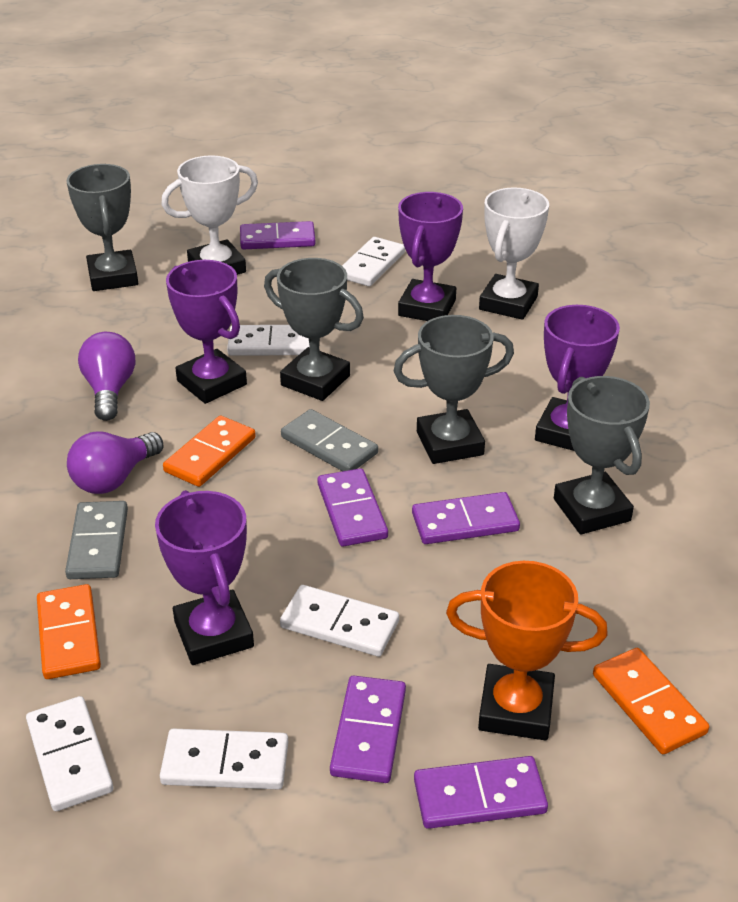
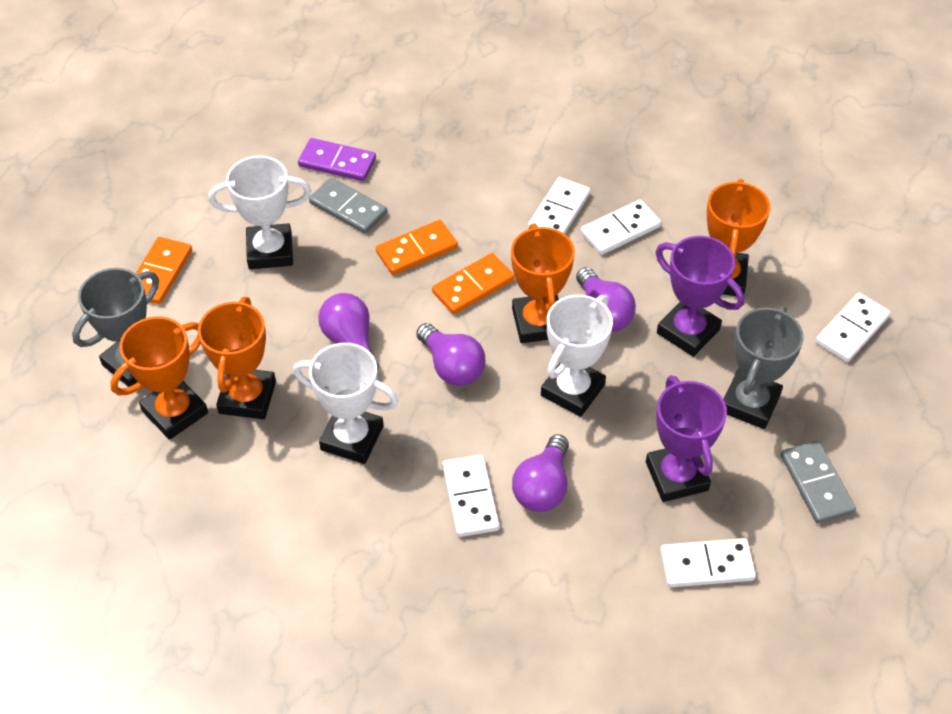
grey trophy: [67,164,138,291] [264,258,364,401] [393,315,514,464] [554,376,650,534] = 4 -> [72,268,159,387] [723,306,804,429] = 2
orange trophy: [446,561,608,741] = 1 -> [110,316,208,440] [198,297,276,419] [511,223,575,343] [707,179,770,296] = 4
purple domino: [240,221,315,249] [317,468,388,547] [330,676,406,783] [412,492,520,544] [414,756,548,829] = 5 -> [298,138,376,181] = 1
purple light bulb: [67,431,163,494] [78,332,135,421] = 2 -> [318,293,379,370] [416,323,485,386] [512,434,569,512] [576,267,636,332] = 4
purple trophy: [155,490,254,665] [166,260,247,404] [398,192,463,321] [535,305,620,451] = 4 -> [646,375,727,502] [656,236,744,357] = 2
white trophy: [161,155,258,275] [479,188,549,320] = 2 -> [209,156,311,269] [293,343,398,464] [541,295,613,417] = 3

